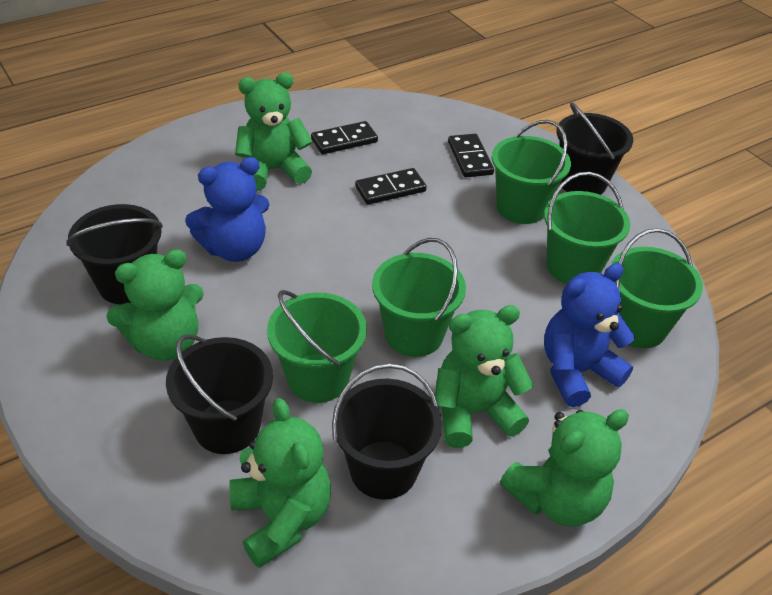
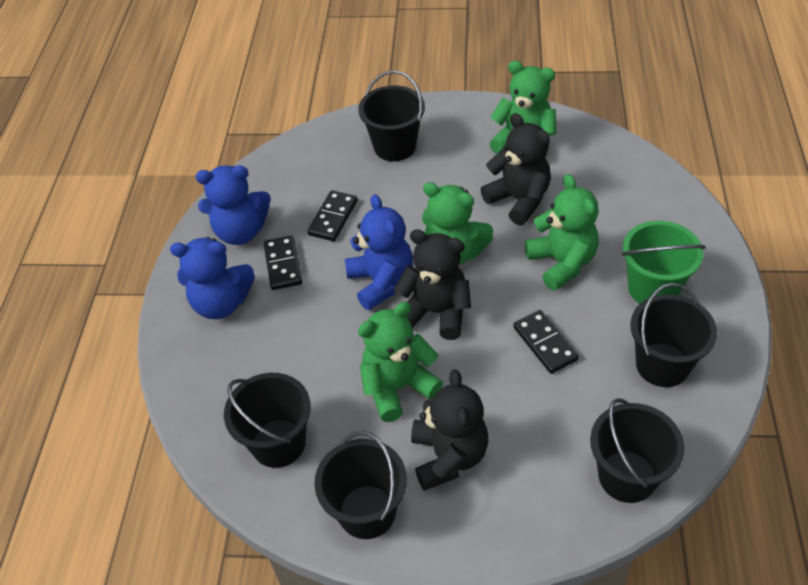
black bucket: [66,204,163,304] [166,334,273,454] [332,363,442,500] [557,102,633,195] = 4 -> [224,373,311,468] [314,431,407,539] [358,70,425,161] [590,398,685,503] [630,283,717,387] = 5
black teddy bear: none = 0 -> [394,229,471,340] [411,369,488,491] [480,113,551,225] = 3
blue teddy bear: [185,157,270,262] [544,263,635,407] = 2 -> [170,237,255,319] [196,165,271,245] [345,194,413,310] = 3
green bucket: [267,290,367,403] [372,238,466,357] [492,120,571,224] [544,172,630,284] [611,228,703,348] = 5 -> [622,221,706,304] = 1
green teddy bear: [106,249,204,360] [229,398,331,568] [235,73,313,191] [435,305,533,448] [500,409,629,526] = 5 -> [358,302,443,422] [422,182,493,265] [489,61,556,158] [525,174,599,291] = 4

